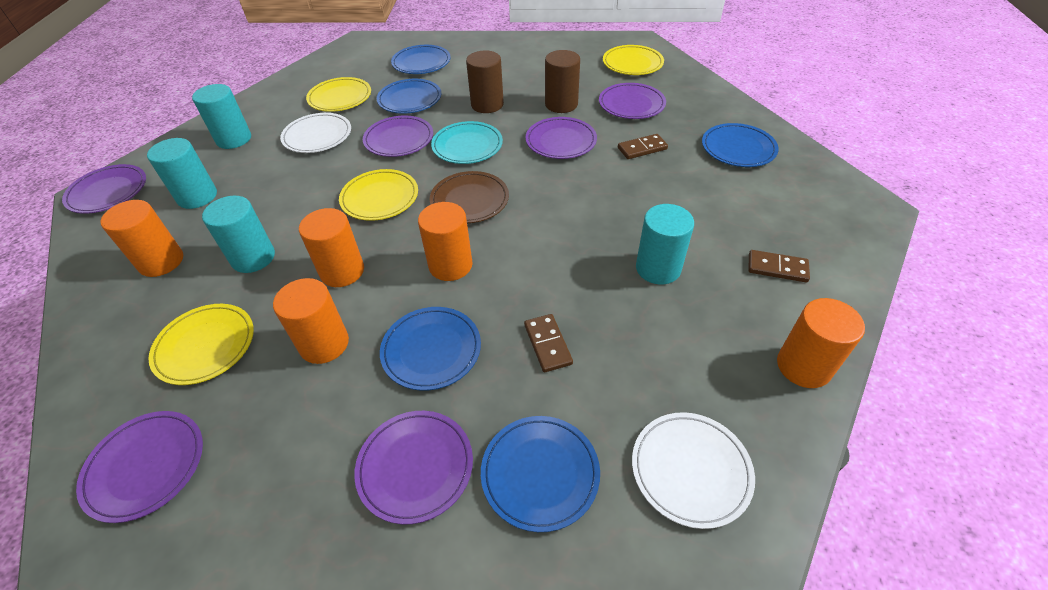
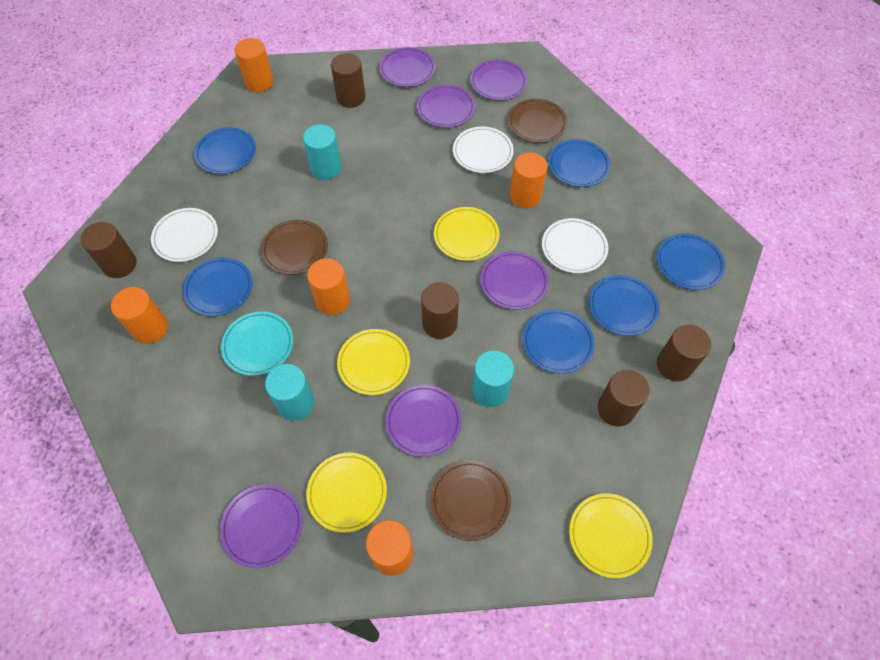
blue plate: [377,79,441,114] [380,307,481,391] [391,45,451,74] [481,416,600,532] [702,123,779,167] = 5 -> [183,257,253,316] [194,127,256,174] [523,309,595,374] [548,139,610,187] [589,275,660,336] [657,233,725,290] = 6
brown cylinder: [466,50,504,113] [545,50,580,113] = 2 -> [80,222,137,278] [331,53,365,108] [421,282,459,339] [597,370,650,426] [657,325,711,381] = 5
brown domino: [524,314,573,372] [618,134,668,159] [748,250,810,282] = 3 -> none = 0
brown plate: [430,171,509,223] = 1 -> [261,220,328,275] [430,460,511,541] [508,99,567,143] = 3
turquoise cylinder: [147,138,217,209] [192,84,251,149] [202,196,275,273] [636,204,694,284] = 4 -> [265,364,315,421] [303,124,341,180] [472,351,514,407] = 3
white plate: [280,113,351,153] [632,412,755,529] = 2 -> [151,208,218,262] [453,126,514,173] [542,218,609,273] = 3

